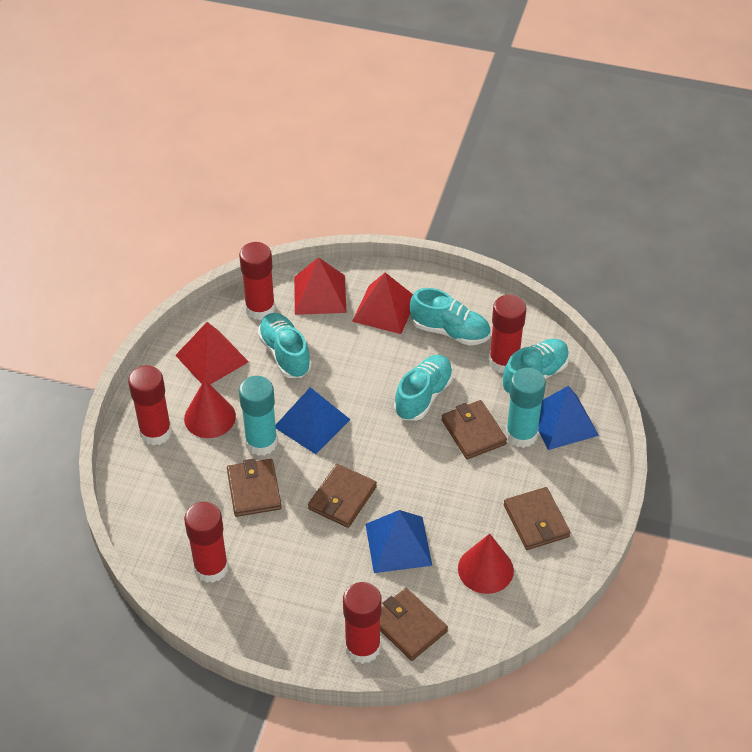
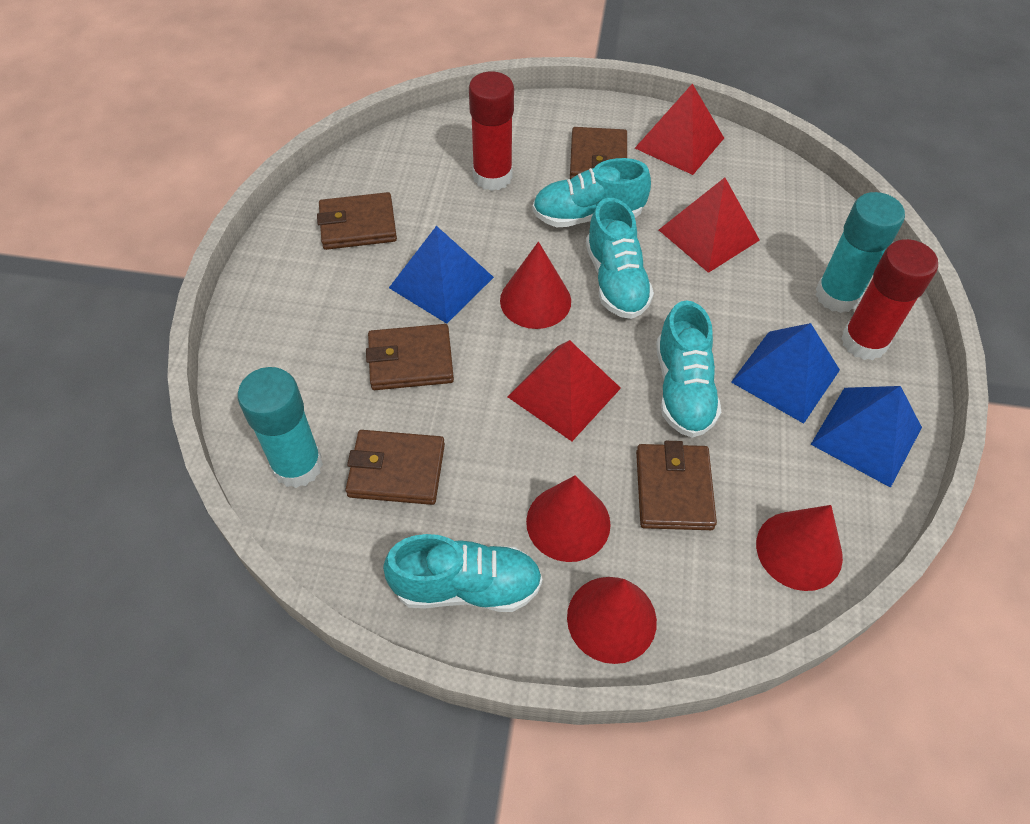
red cone: [184,379,236,438] [458,534,514,594] = 2 -> [500,242,571,329] [526,475,611,562] [567,577,657,664] [756,505,843,591] = 4
red glue stick: [128,365,172,446] [184,502,228,583] [239,242,275,320] [343,582,382,664] [489,295,526,373] = 5 -> [469,71,514,191] [841,239,938,360] = 2

